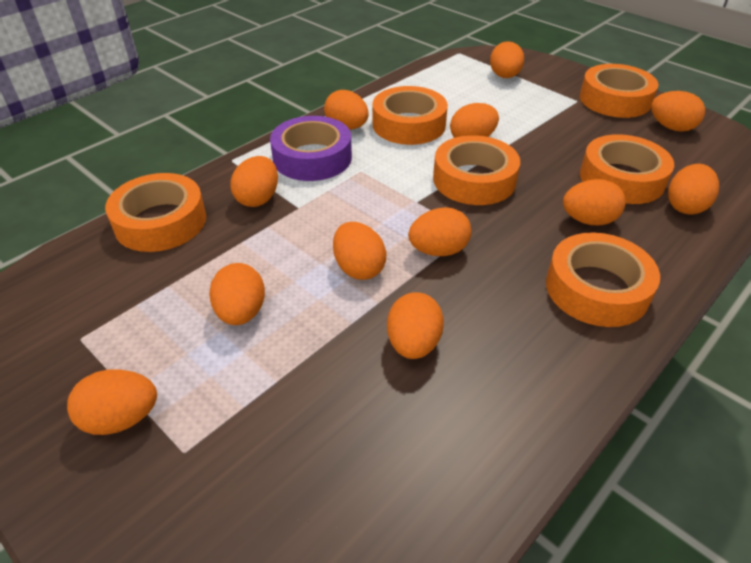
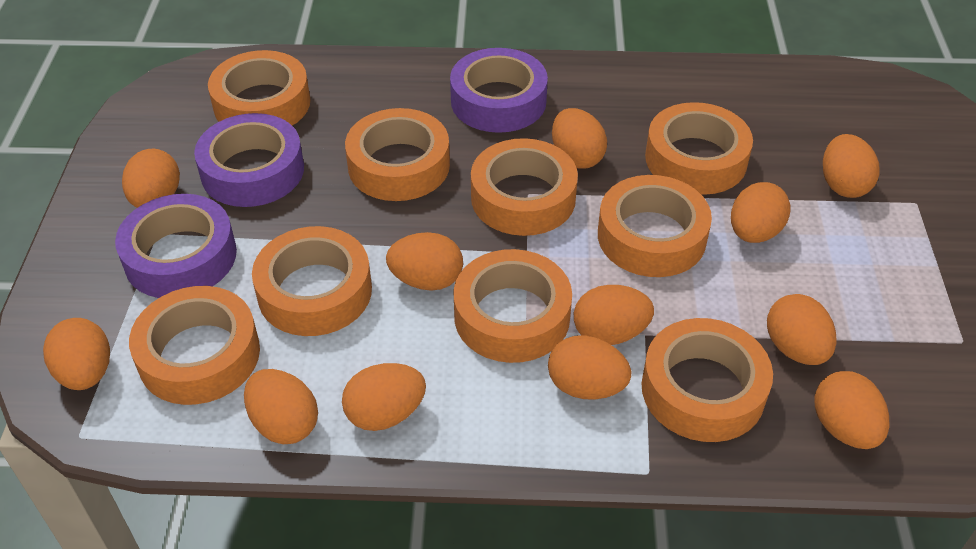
orange tape: [105,173,206,252] [372,86,448,145] [433,135,520,205] [546,233,660,327] [580,64,659,118] [580,134,674,204] = 6 -> [129,286,260,405] [208,50,310,126] [252,226,372,336] [345,108,450,201] [453,249,572,363] [471,138,578,236] [598,175,712,277] [641,318,773,442] [645,102,753,195] = 9
purple tape: [270,116,352,181] = 1 -> [115,194,237,298] [194,113,304,207] [450,48,548,133] = 3

